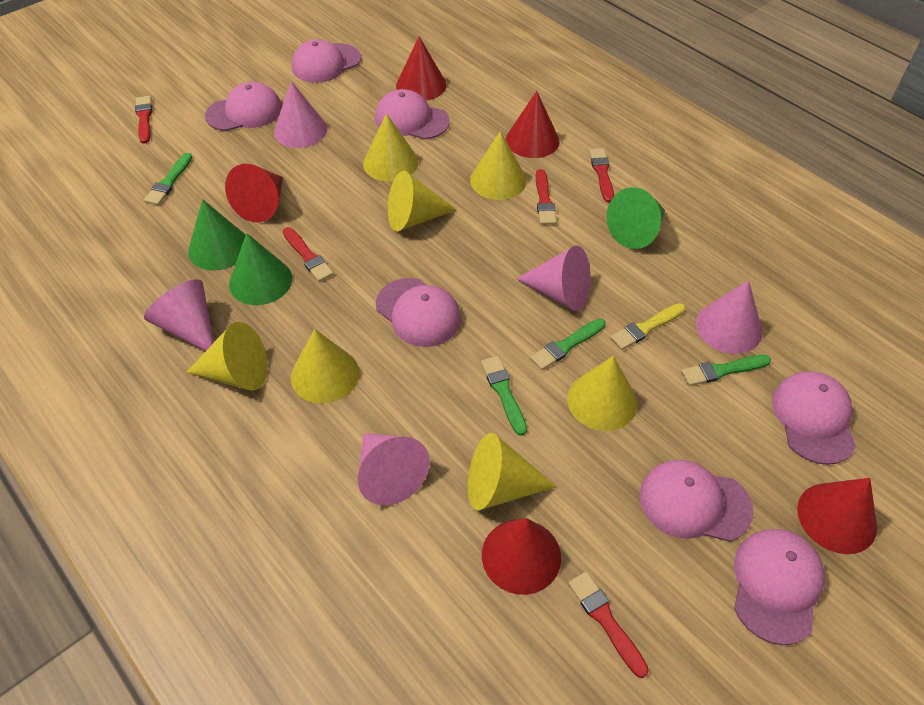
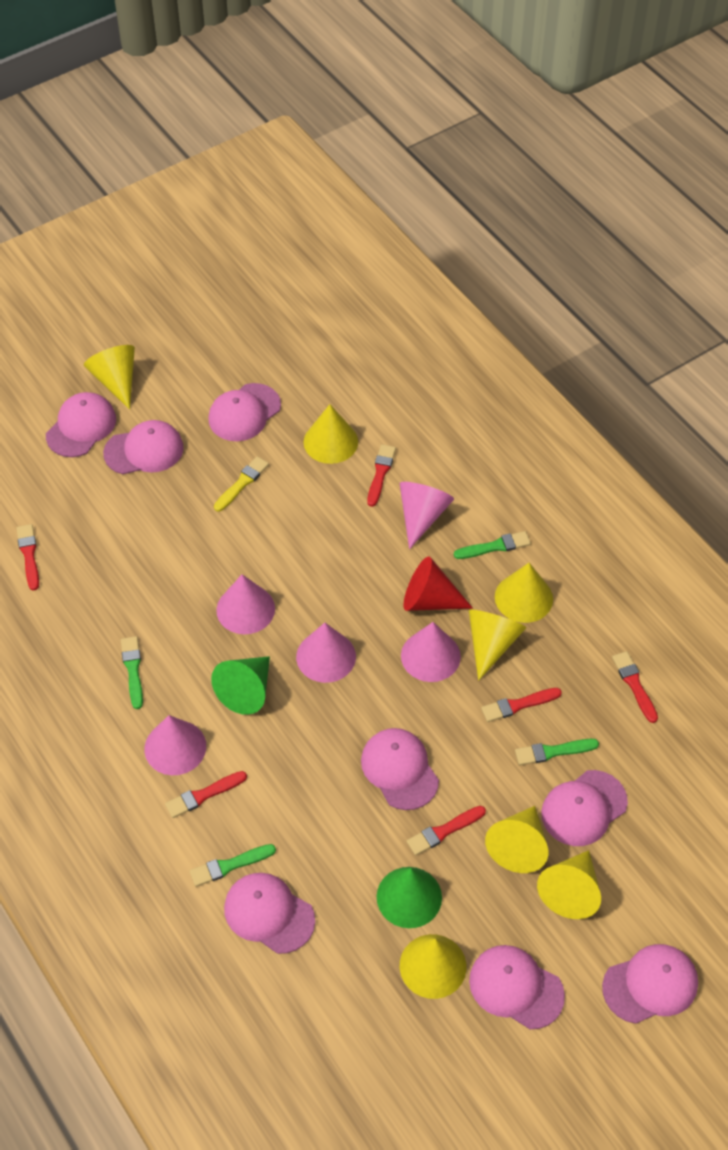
green cone: [188,199,246,271] [229,233,292,305] [607,187,665,249] = 3 -> [211,656,270,715] [377,867,442,928] = 2
pink cap: [205,82,282,131] [292,39,361,83] [375,89,450,140] [376,278,461,347] [640,460,753,542] [734,529,825,645] [772,371,856,465] = 7 -> [46,392,116,457] [103,420,184,474] [208,383,281,441] [224,873,315,954] [361,728,439,810] [469,945,565,1029] [541,770,628,846] [602,944,698,1024] = 8
red brush: [135,96,152,144] [283,227,334,282] [536,169,557,225] [568,571,649,678] [589,148,614,203] = 5 -> [16,524,39,591] [165,771,247,818] [367,444,396,507] [406,806,486,856] [481,688,562,722] [612,651,658,723] = 6
red cone: [225,164,283,222] [396,36,447,101] [482,518,561,595] [506,91,560,158] [797,478,877,554] = 5 -> [404,556,473,611] = 1

